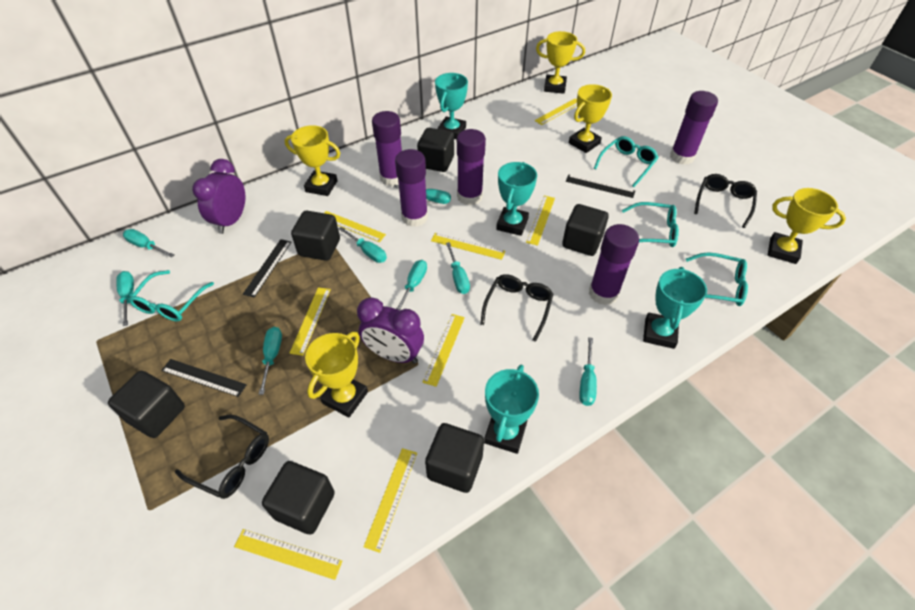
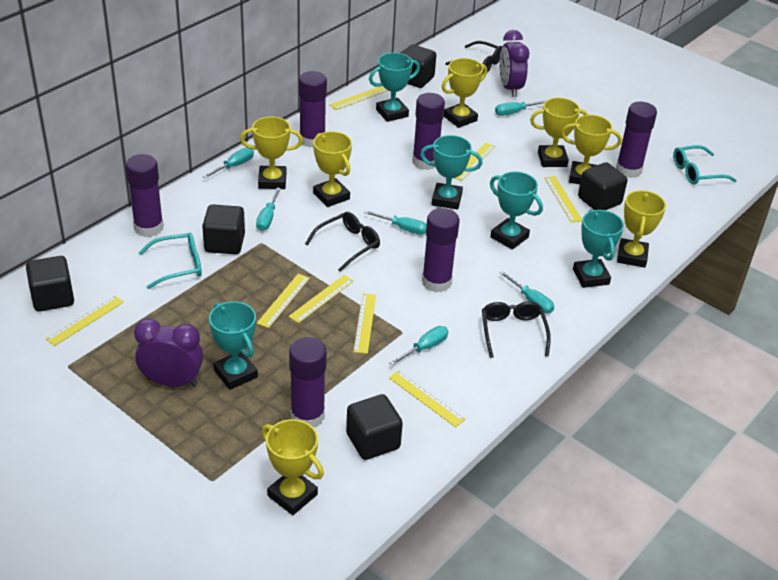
black cube: [108,371,185,438] [262,461,335,535] [291,211,340,261] [417,128,454,172] [425,423,484,493] [562,204,609,256] = 6 -> [26,256,74,312] [202,204,245,254] [346,394,403,460] [402,44,436,88] [578,162,628,210] = 5
black ruler: [161,359,247,397] [243,239,292,298] [566,175,635,198] = 3 -> none = 0
purple glue stick: [372,111,402,186] [395,149,428,227] [457,129,486,206] [589,224,639,305] [670,91,718,165] = 5 -> [125,154,164,237] [289,337,327,427] [299,71,327,148] [412,93,445,170] [422,208,460,292] [616,102,657,178] = 6
turquoise glasses: [128,270,214,321] [594,136,659,187] [622,202,679,247] [686,252,748,306] = 4 -> [139,233,202,289] [673,145,737,185] = 2
turquoise screwdriver: [116,271,134,326] [123,229,175,258] [259,327,282,395] [339,227,387,263] [393,185,451,204] [396,260,427,311] [446,242,470,294] [579,337,597,406] = 8 -> [203,148,254,178] [256,188,281,231] [364,210,427,235] [390,326,448,366] [495,100,547,116] [500,271,554,313] = 6
turquoise trophy: [435,73,468,139] [484,365,539,454] [496,162,537,236] [643,267,707,349] = 4 -> [209,301,258,390] [369,53,420,122] [420,135,483,209] [490,172,543,250] [573,209,624,288] = 5
yellow trophy: [285,125,340,196] [305,332,368,418] [536,31,585,94] [569,84,612,153] [768,188,846,264] = 5 -> [240,117,303,189] [262,419,324,515] [313,131,352,207] [442,58,487,128] [530,98,588,167] [561,115,622,184] [617,190,666,268] = 7

